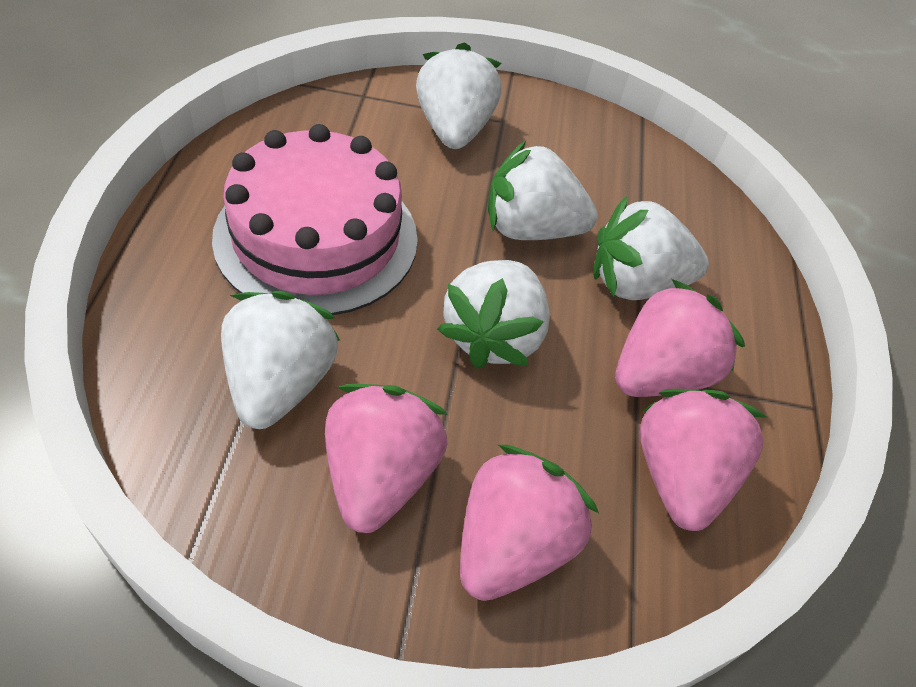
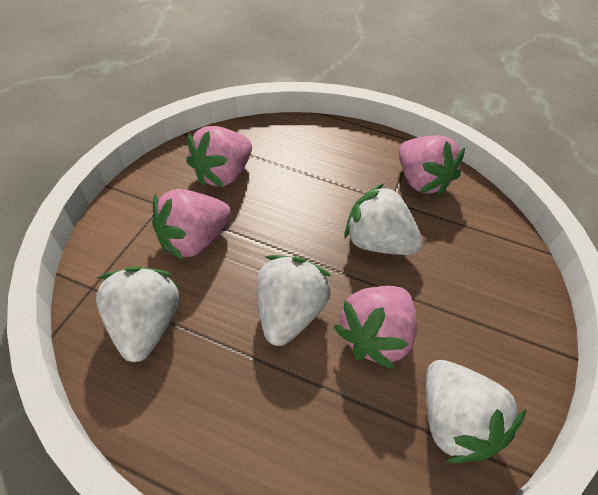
pink cake: [212,124,418,315] = 1 -> none = 0
white strawberry: [221,291,340,429] [416,42,502,149] [437,260,550,369] [488,141,598,240] [593,196,709,300] = 5 -> [96,266,179,362] [257,255,331,346] [344,183,423,255] [426,360,527,463] = 4

